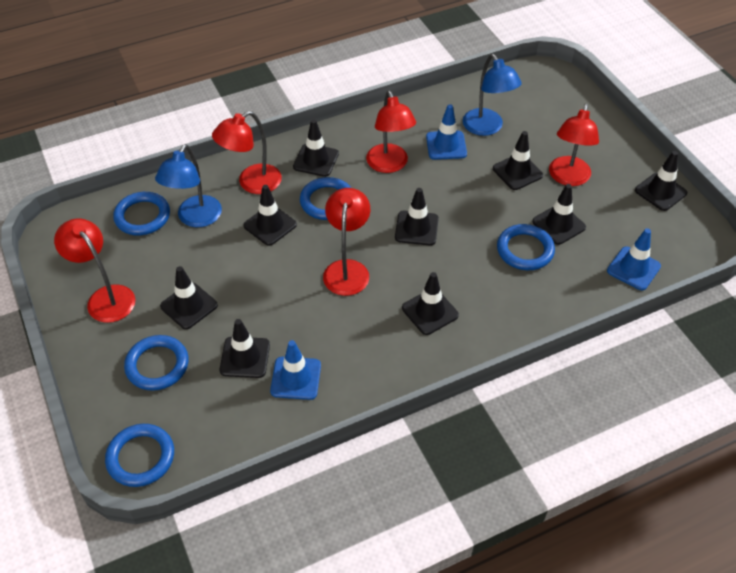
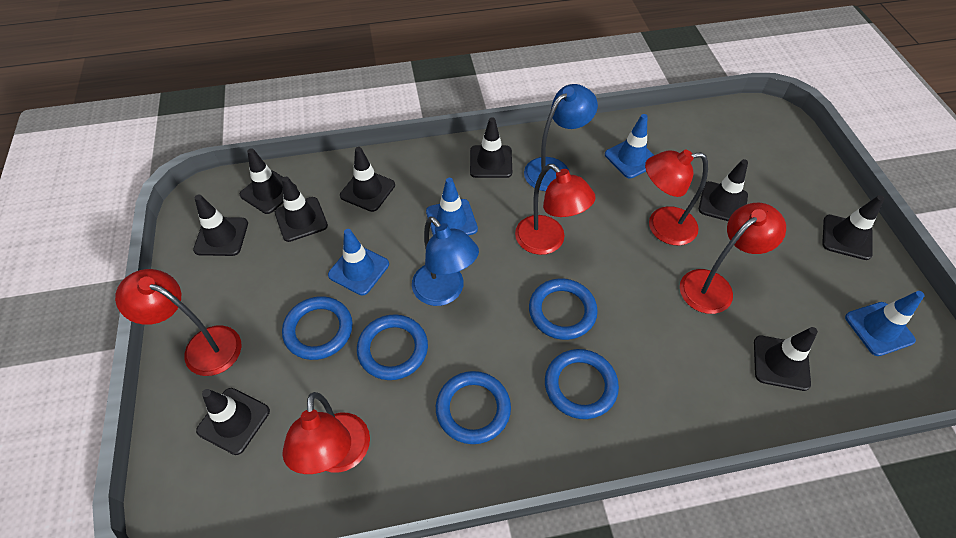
blue traffic cone: [270,340,321,400] [426,104,467,160] [607,228,661,290] = 3 -> [328,229,389,295] [426,178,478,236] [605,114,654,178] [845,291,925,356] = 4

